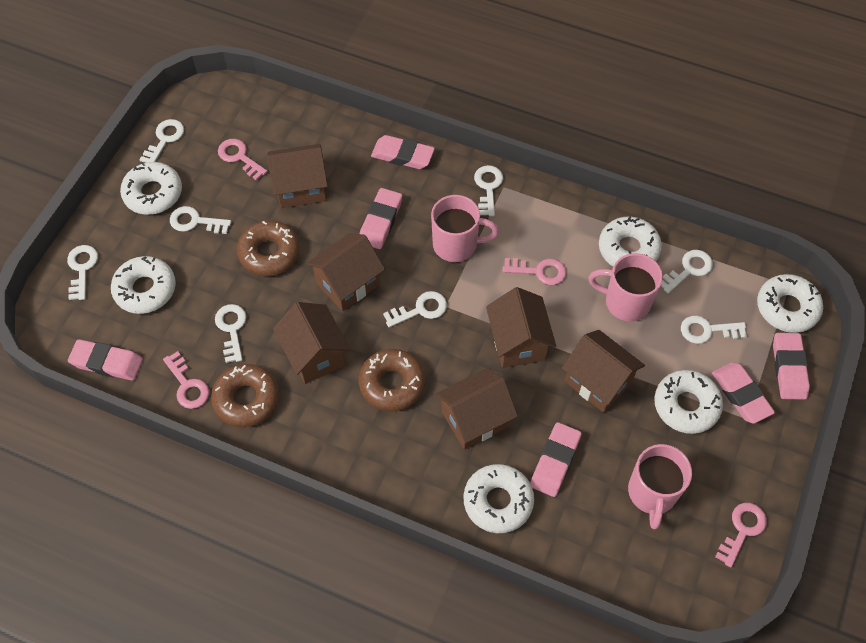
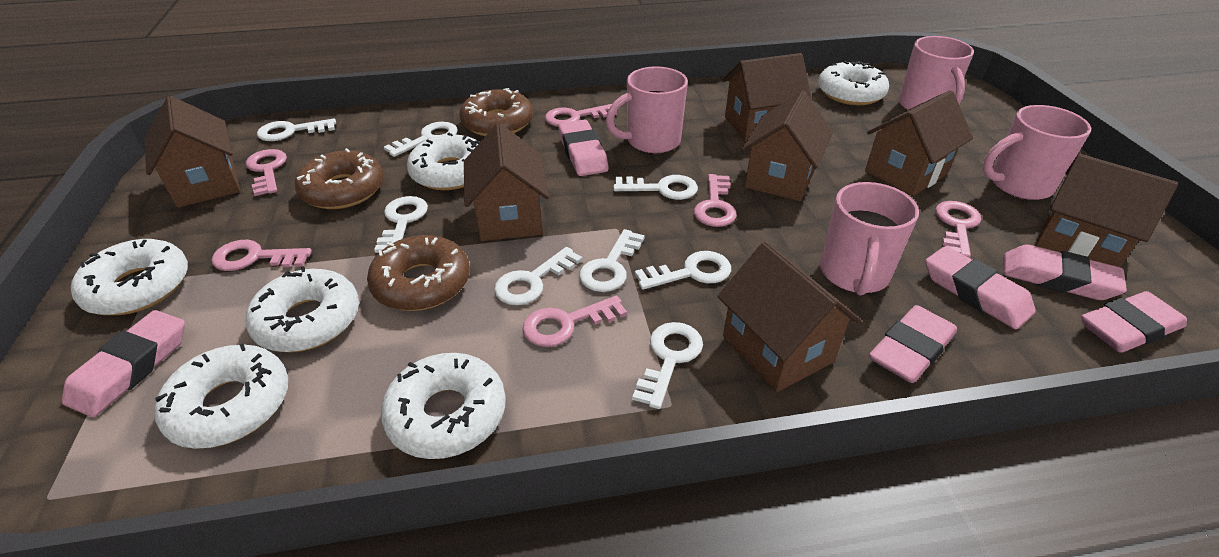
brown house: [267,144,328,208] [273,302,350,384] [306,233,385,311] [436,368,518,449] [486,287,556,368] [562,330,645,413] = 6 -> [144,96,240,208] [464,123,549,241] [718,242,862,392] [723,53,812,141] [742,91,833,201] [865,90,973,196] [1036,154,1178,267] = 7
pink key: [163,351,209,409] [218,139,267,181] [503,258,566,285] [715,503,767,568] = 4 -> [212,240,312,271] [245,149,287,196] [522,295,627,347] [545,104,617,126] [694,174,737,227] [935,201,981,258] = 6
pink mug: [431,195,499,262] [588,253,663,321] [628,444,692,529] = 3 -> [606,66,688,154] [820,182,919,295] [898,36,974,110] [983,105,1091,200] = 4

